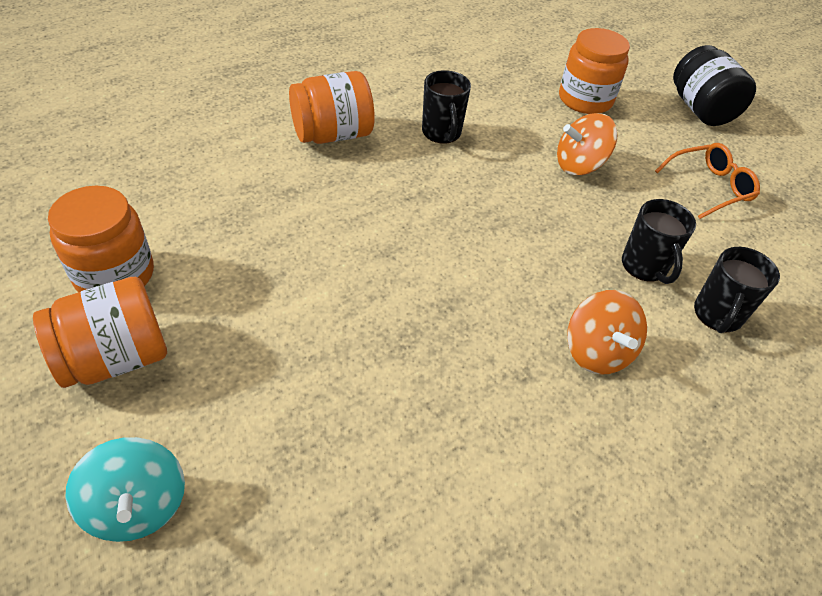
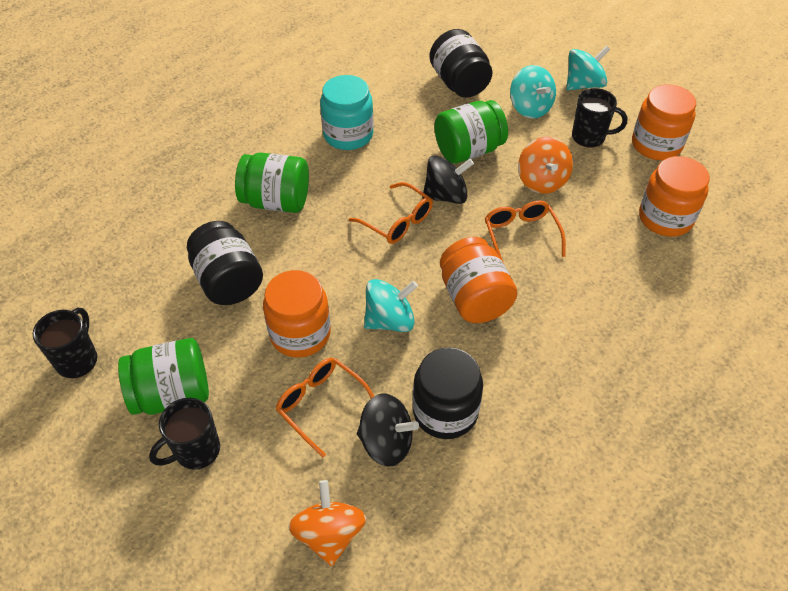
black jar: [673,45,756,126] = 1 -> [187,221,263,305] [413,347,483,439] [429,29,492,98] = 3
black spinning top: none = 0 -> [357,394,419,467] [422,155,474,204] = 2
green jar: none = 0 -> [118,338,209,415] [235,152,309,213] [434,100,508,164] = 3
orange glasses: [655,143,760,219] = 1 -> [276,358,374,457] [349,182,433,244] [485,200,566,262] = 3
turquoise jar: none = 0 -> [320,75,373,150] = 1
turquoise spinning top: [65,437,185,542] = 1 -> [364,279,418,332] [510,65,556,119] [566,46,610,90] = 3

